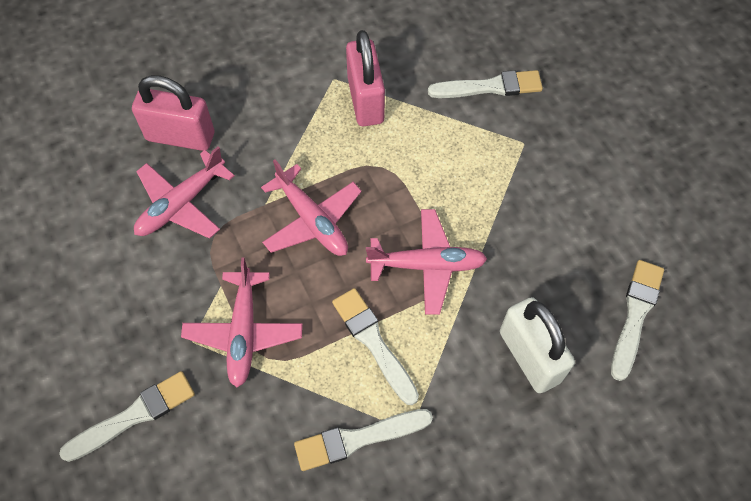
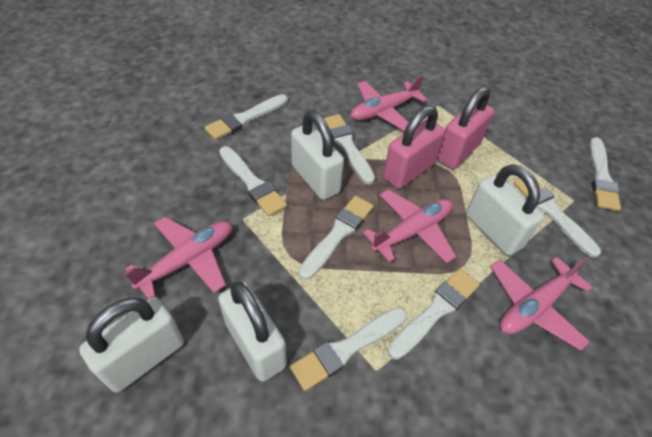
white brush: [59,371,195,462] [294,409,433,471] [332,288,419,405] [428,70,543,98] [611,260,664,381] = 5 -> [205,94,288,140] [219,146,287,216] [290,307,407,391] [299,195,373,280] [324,114,375,184] [387,269,480,360] [514,179,601,258] [589,137,621,211] = 8
white padlock: [500,297,575,393] = 1 -> [79,297,184,392] [218,281,287,382] [291,111,344,200] [466,164,544,256] = 4

